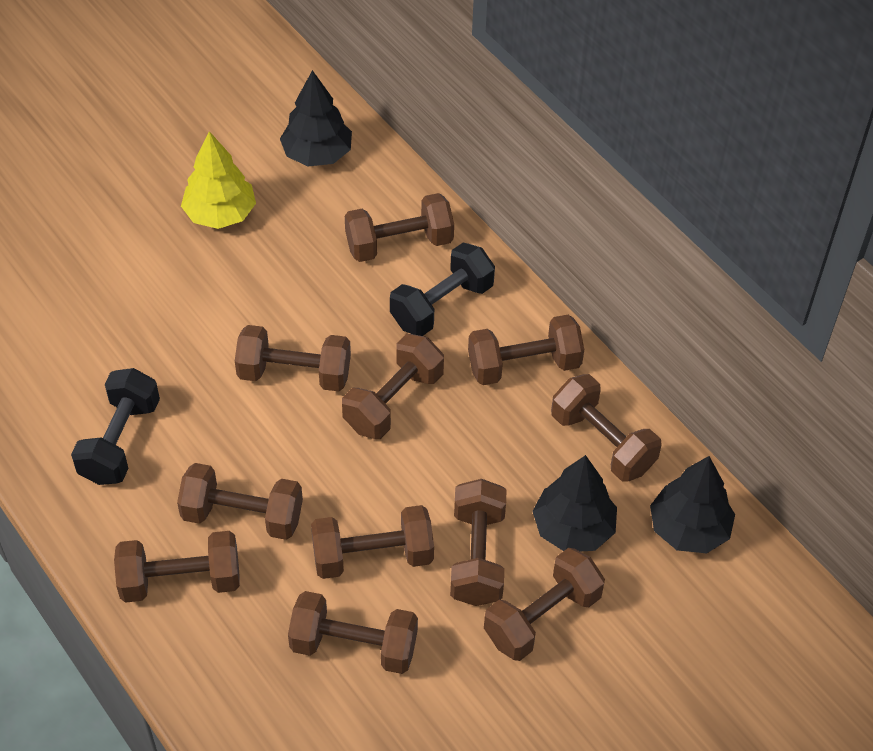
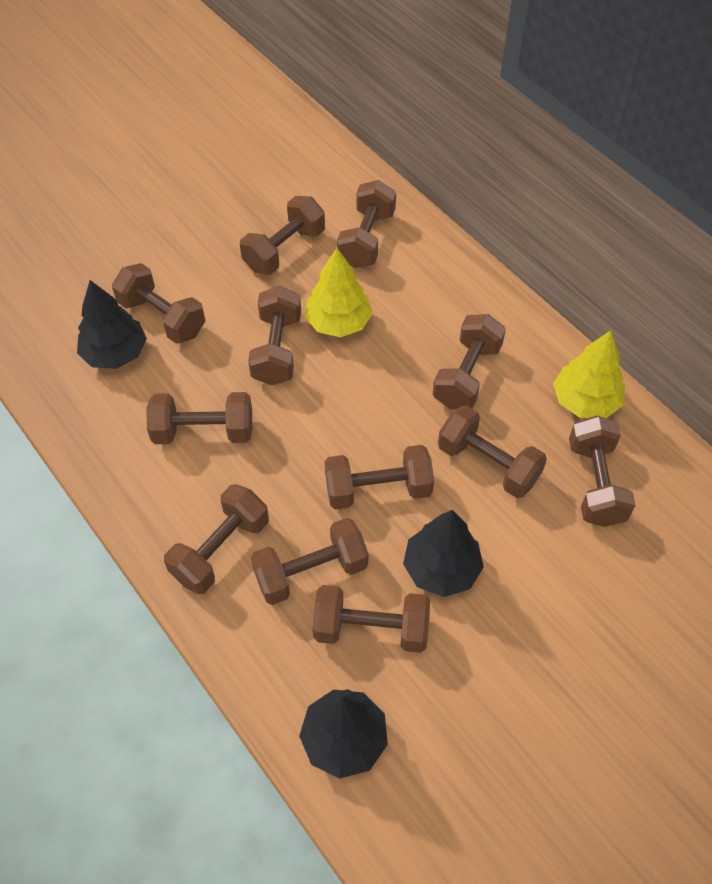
black dumbbell: [71,368,160,485] [390,243,495,336] = 2 -> none = 0
brown dumbbell: [114,531,240,603] [177,463,303,540] [235,325,351,391] [288,591,418,674] [311,505,434,579] [342,334,444,439] [345,193,454,262] [450,479,506,606] [468,315,584,385] [484,548,605,661] [551,374,661,482] = 11 -> [112,263,205,344] [147,392,252,444] [164,484,269,594] [240,196,325,275] [248,286,301,385] [251,518,368,605] [312,585,430,653] [325,445,434,509] [337,180,396,268] [433,314,506,410] [438,406,547,498] [569,415,636,527] = 12
yellow tree: [181,131,256,229] = 1 -> [305,248,373,337] [553,330,625,418] = 2

